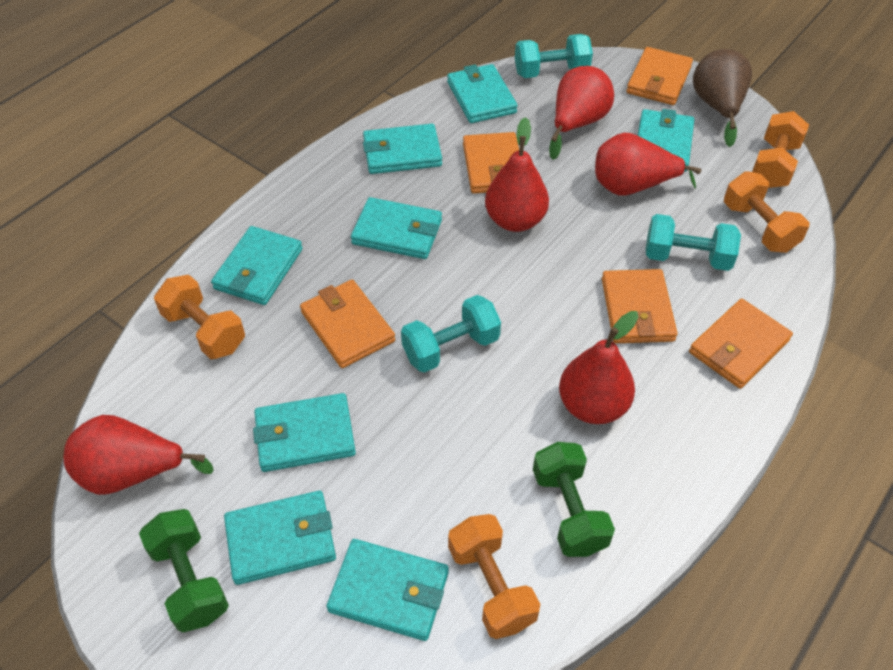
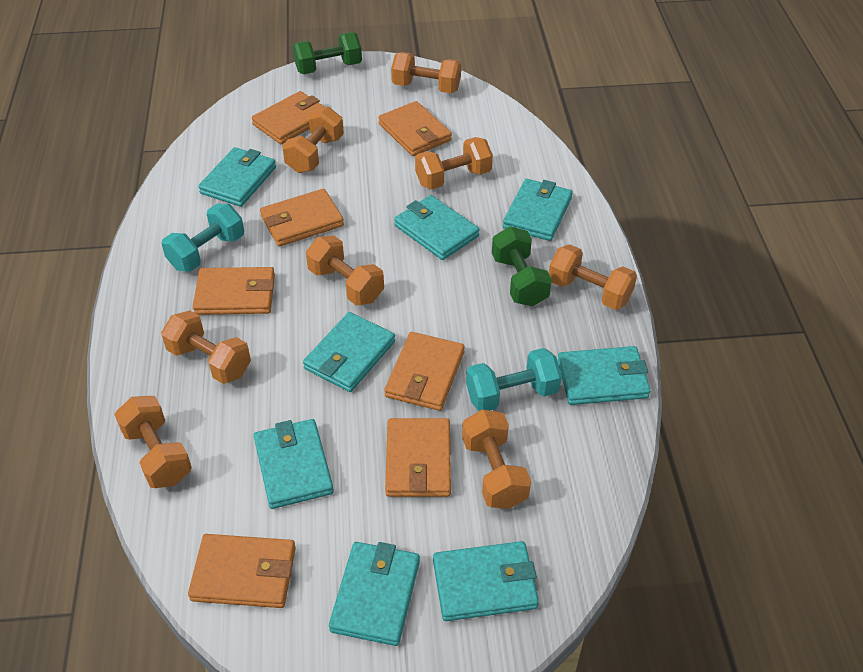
brown pear: [693,49,752,147] = 1 -> none = 0
orange dumbbell: [154,275,245,359] [448,514,540,639] [724,171,809,253] [752,111,809,188] = 4 -> [114,396,192,488] [161,310,251,384] [282,106,344,173] [306,235,384,306] [391,52,461,93] [415,137,493,190] [462,409,531,509] [549,244,637,310] = 8
orange wallet: [300,280,395,368] [463,132,519,194] [602,269,678,343] [626,47,693,105] [689,299,793,389] = 5 -> [188,534,296,608] [193,267,275,315] [252,91,324,144] [260,189,344,247] [378,101,452,156] [384,332,465,411] [385,418,451,497] = 7
red pear: [64,415,214,495] [485,117,549,232] [549,66,614,160] [559,311,639,424] [595,133,701,196] = 5 -> none = 0
turquoise dumbbell: [401,295,501,373] [515,34,593,78] [646,214,741,271] = 3 -> [161,204,244,272] [466,348,562,411] = 2

